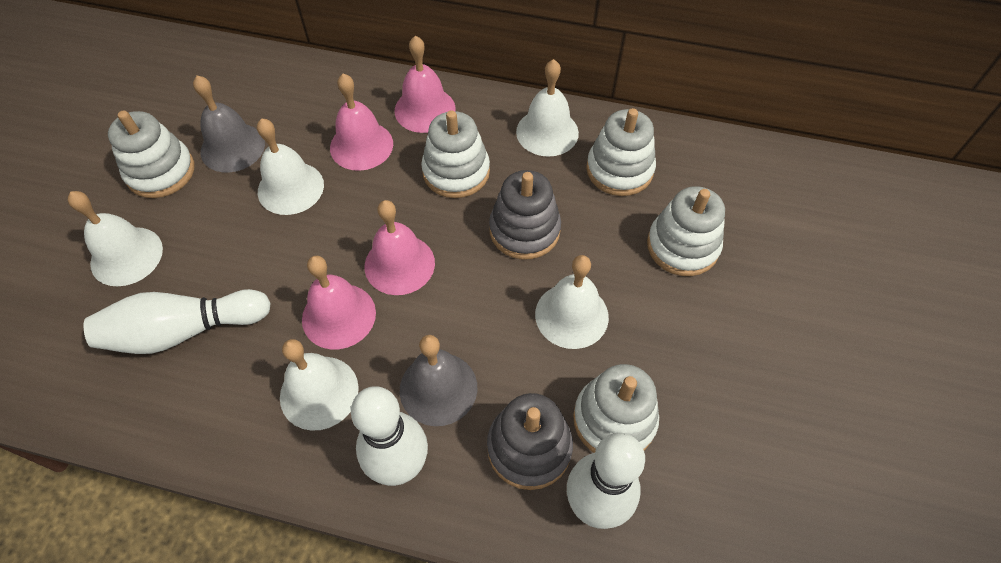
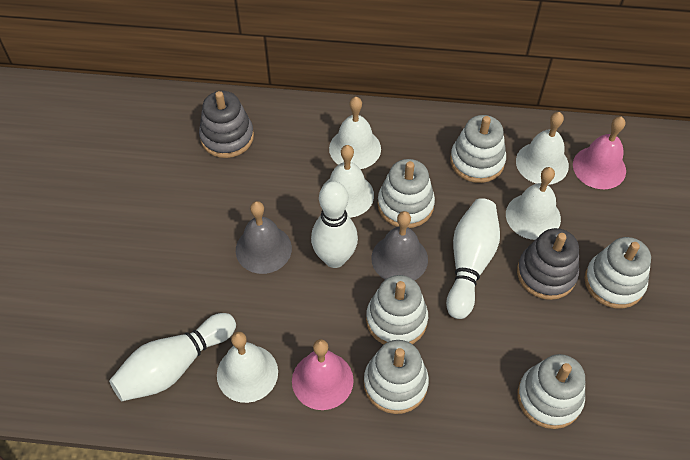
pink bell: [302,256,376,349] [330,74,393,171] [364,200,435,295] [395,36,455,133] = 4 -> [292,339,354,410] [573,116,626,189] = 2
white stacking toy: [108,110,195,198] [421,110,490,198] [573,364,659,453] [586,108,656,196] [647,186,725,276] = 5 -> [364,340,429,414] [366,275,428,345] [378,159,435,228] [450,115,506,183] [517,354,585,429] [584,237,651,308] = 6

